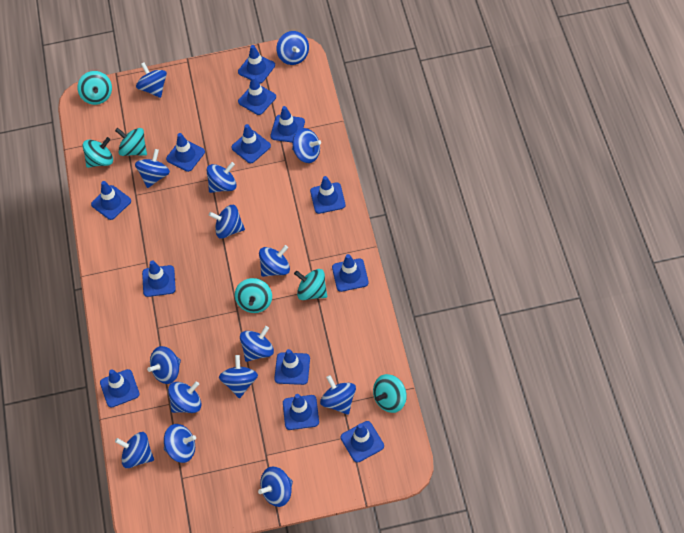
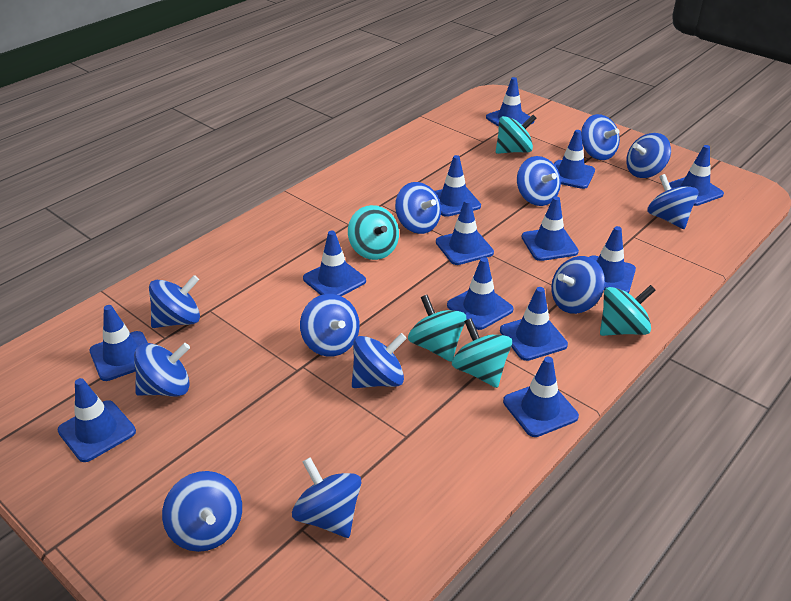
blue spinning top: [115,432,154,468] [135,149,170,188] [136,62,167,98] [147,346,181,384] [164,424,196,463] [168,381,202,413] [206,162,237,193] [209,205,245,239] [219,355,258,399] [240,326,274,362] [258,467,293,507] [259,245,290,277] [276,31,309,65] [292,128,321,163] [320,375,356,415] = 15 -> [134,343,190,397] [149,275,200,328] [162,471,242,552] [292,457,362,538] [300,294,360,357] [352,333,407,388] [395,182,441,234] [517,156,561,206] [551,256,605,314] [581,114,620,160] [626,133,671,178] [647,174,699,229] = 12
turquoise spinning top: [77,71,112,105] [83,137,113,168] [115,128,147,156] [235,278,272,313] [294,269,327,300] [373,374,407,413] = 6 -> [348,205,399,260] [408,295,466,362] [452,318,512,388] [496,115,537,154] [600,285,656,336] = 5

